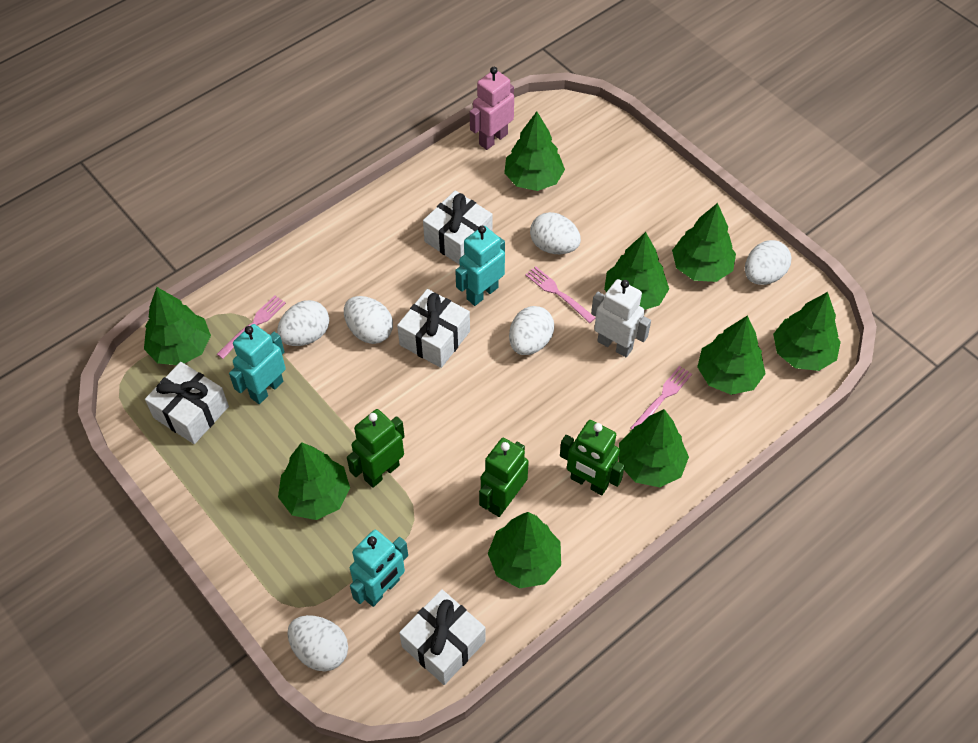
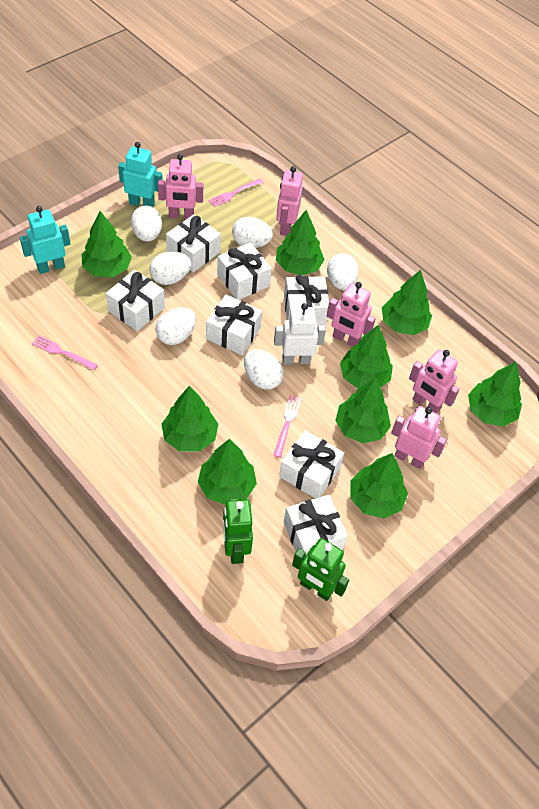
green robot: [347,409,405,488] [479,438,529,517] [560,420,625,495] = 3 -> [223,498,253,564] [292,538,349,601] = 2
pink robot: [470,67,514,150] = 1 -> [158,154,203,219] [276,166,303,236] [326,282,376,347] [391,406,447,469] [409,349,460,414] = 5
turquoise robot: [229,324,286,404] [350,530,408,607] [455,226,505,306] = 3 -> [20,206,70,274] [118,142,163,207] = 2
white gift: [145,362,229,444] [397,289,470,368] [399,589,485,685] [423,190,492,265] = 4 -> [106,270,165,331] [166,214,221,272] [206,295,262,355] [217,242,272,300] [279,430,344,499] [284,275,329,326] [284,495,348,556] = 7

